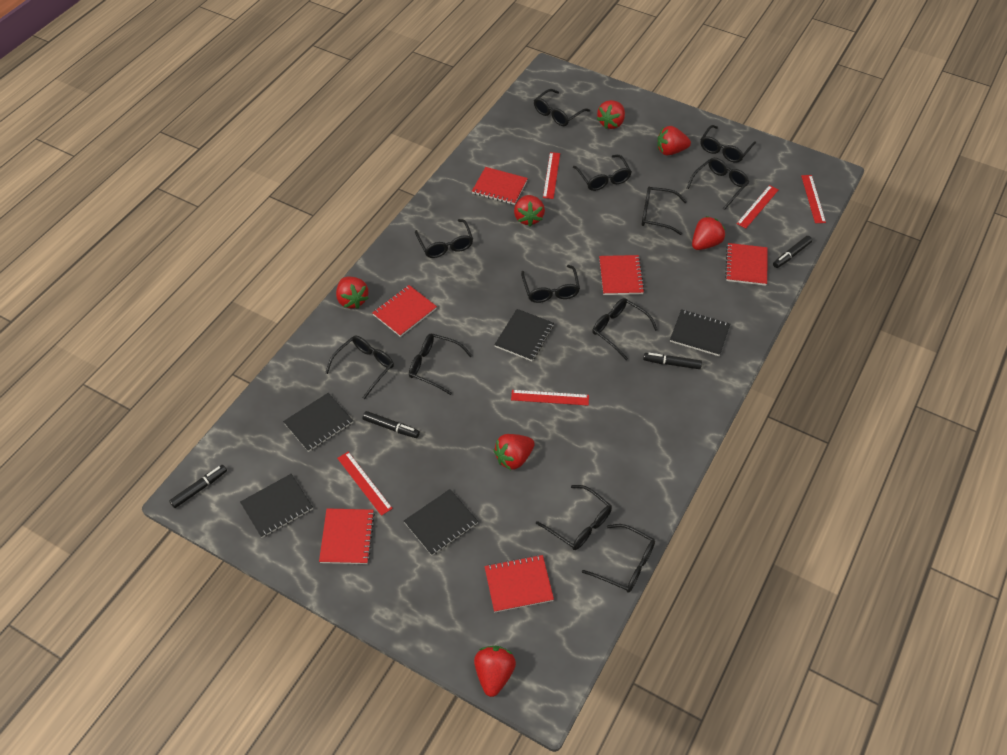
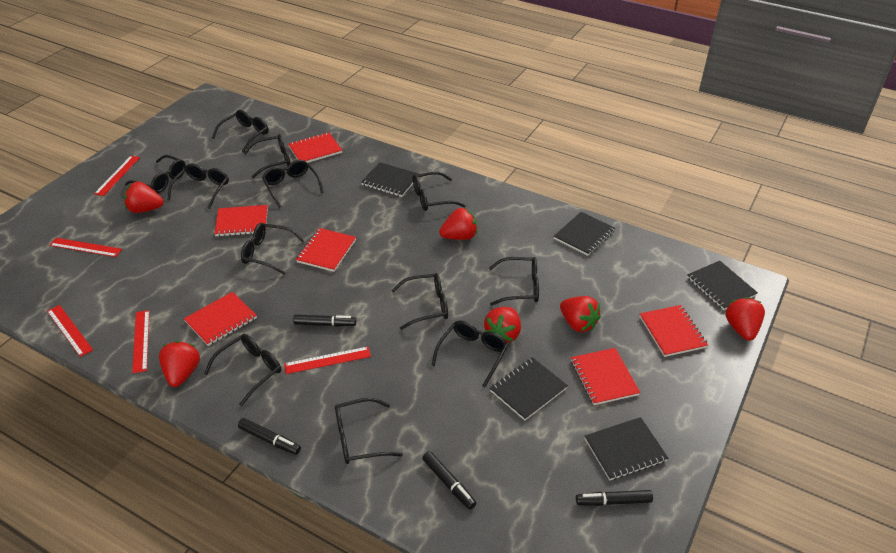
red strawberry: [336,277,368,309] [474,646,516,697] [494,434,535,470] [514,195,545,226] [597,100,625,129] [657,126,691,155] [692,216,725,250] = 7 -> [124,182,164,213] [159,341,200,387] [439,208,477,240] [484,307,521,343] [560,296,601,332] [725,297,765,341] = 6

